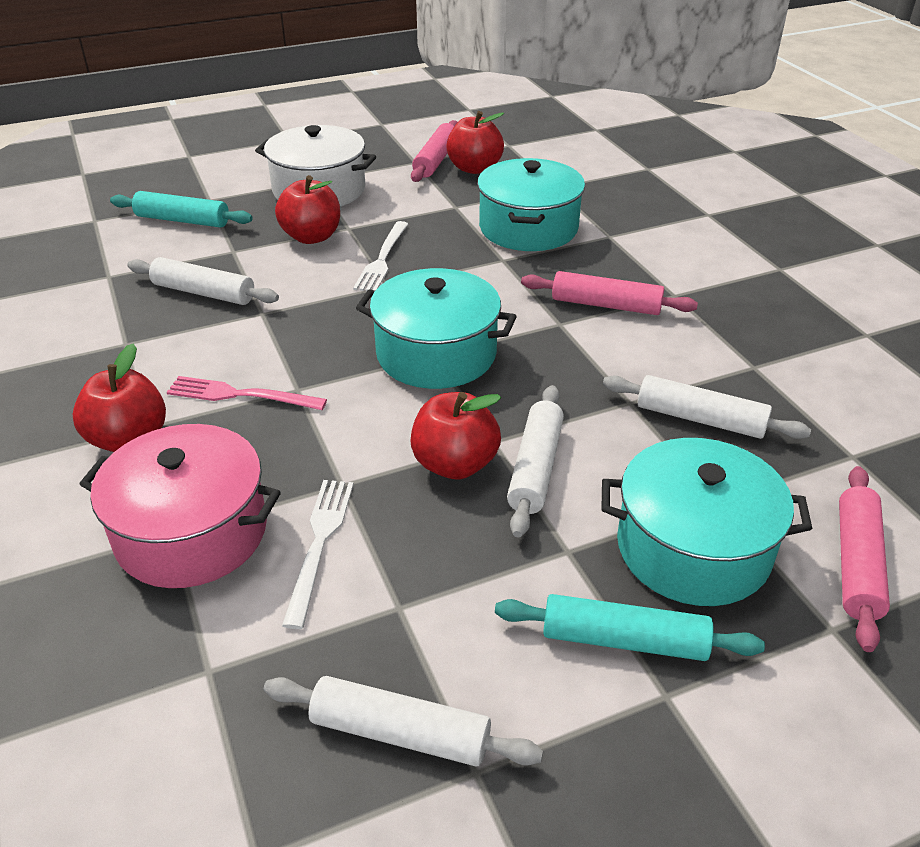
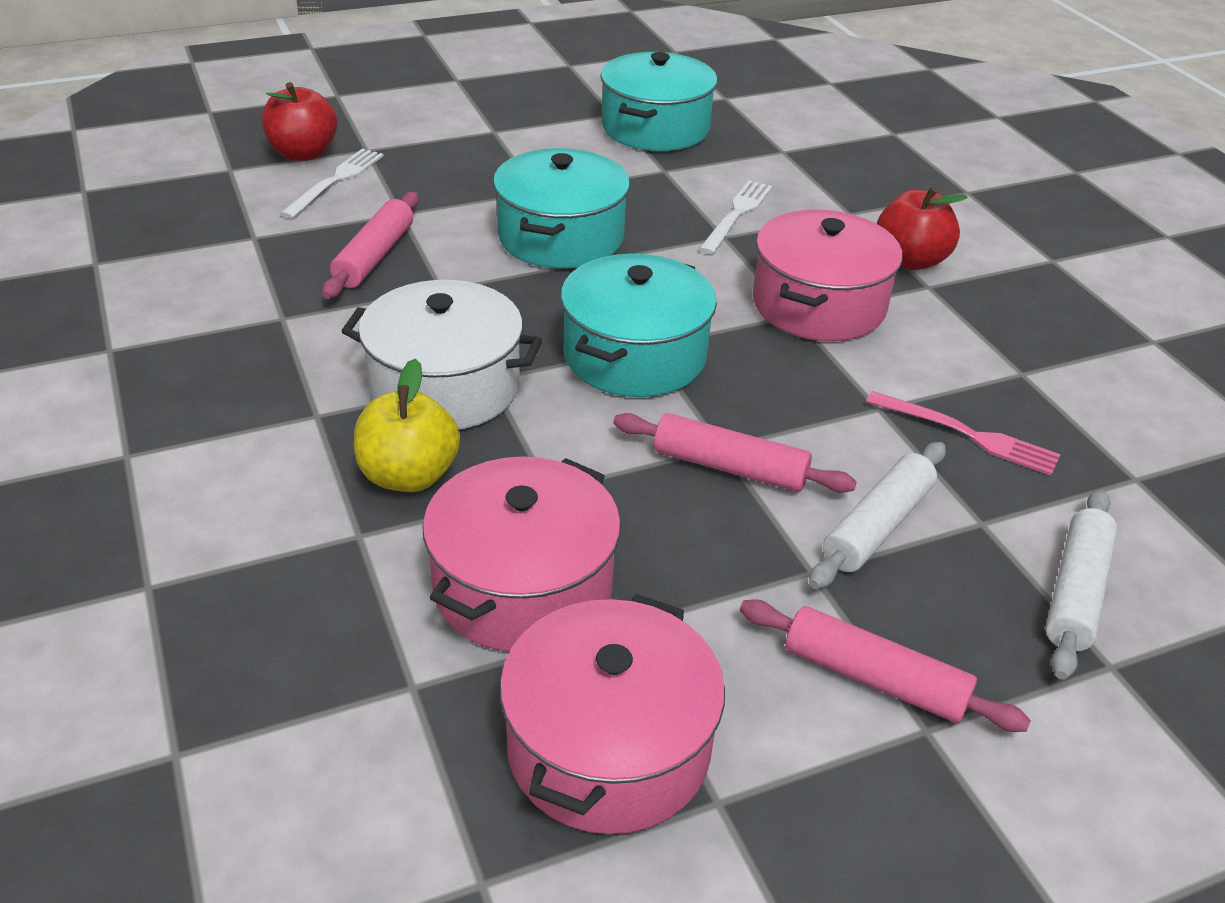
pink pot: [80,424,281,588] = 1 -> [422,457,621,652] [500,594,725,834] [753,209,903,341] = 3
red apple: [73,344,166,452] [275,175,340,244] [410,392,501,479] [446,111,504,174] = 4 -> [261,82,337,161] [876,186,968,270] = 2
turquoise rolling pin: [110,191,253,228] [495,594,765,661] = 2 -> none = 0
white rolling pin: [127,257,279,305] [264,676,543,767] [507,385,564,537] [603,375,811,439] = 4 -> [809,442,946,589] [1045,489,1117,680] = 2
yellow apple: none = 0 -> [354,359,460,492] = 1

